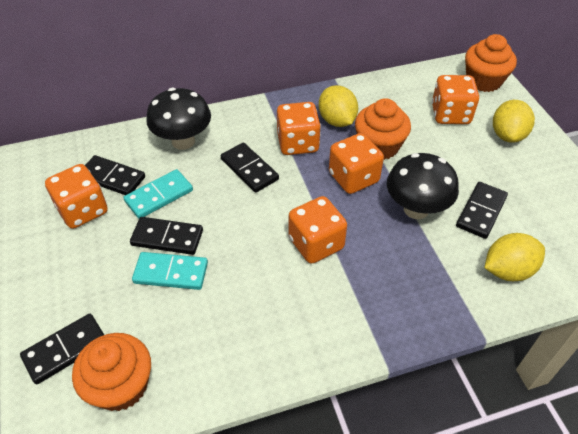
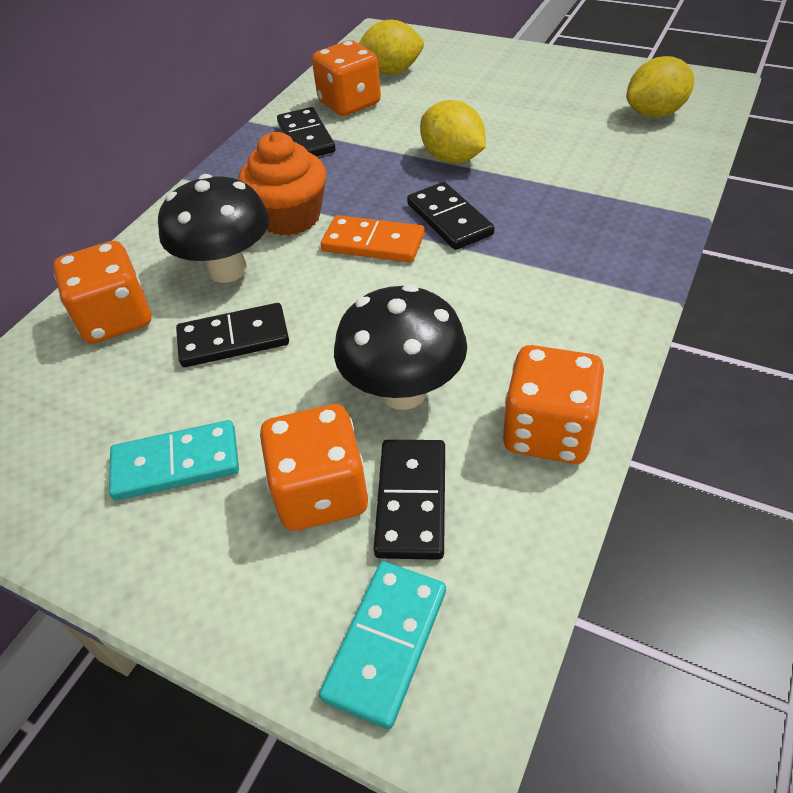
black domino: [20,314,104,384] [85,155,145,195] [130,217,203,255] [221,143,279,193] [456,182,508,239] = 5 -> [176,303,289,367] [277,107,336,156] [374,440,445,560] [407,182,495,250] = 4
orange cupcake: [72,333,151,411] [355,98,411,160] [465,34,517,92] = 3 -> [238,132,326,236] = 1
orange dice: [45,164,108,229] [277,102,321,155] [289,196,347,264] [329,133,384,194] [432,75,479,124] = 5 -> [53,241,151,344] [260,404,369,531] [312,40,381,116] [502,345,605,464] = 4
orange domino: none = 0 -> [321,215,425,263] = 1

